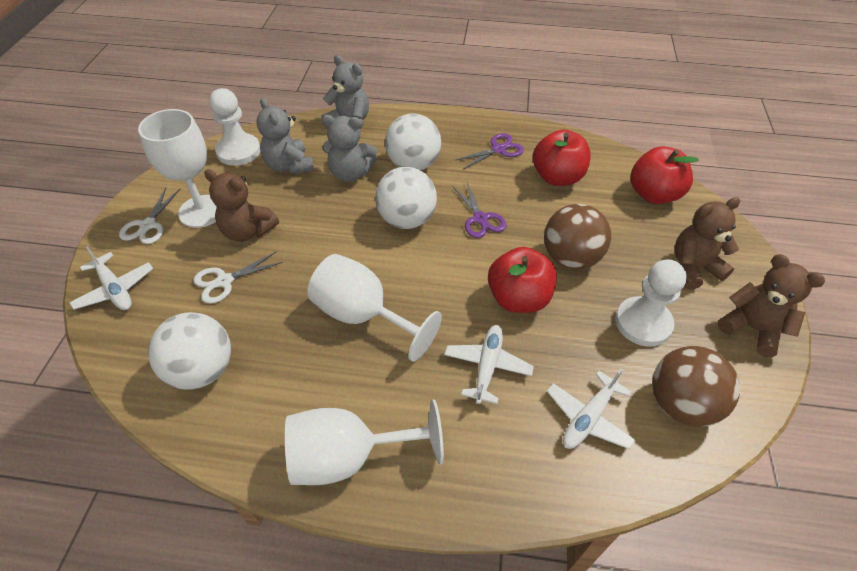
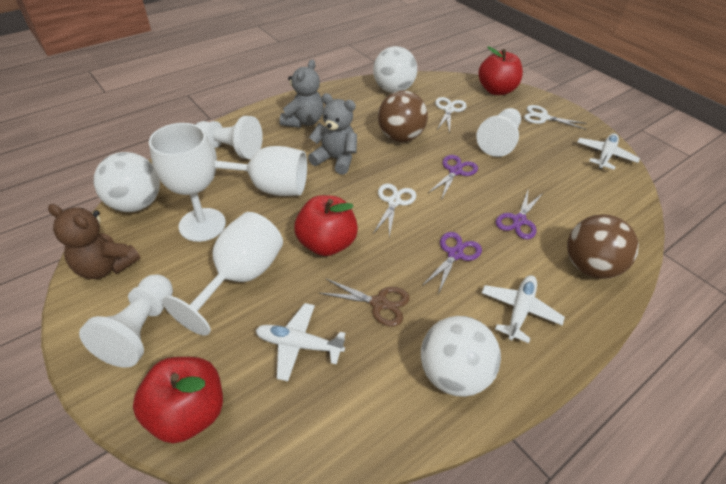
brown scissors: none = 0 -> [319,278,410,326] = 1
brown teddy bear: [204,169,279,242] [675,197,740,290] [718,254,825,357] = 3 -> [48,204,141,279] = 1
grey teddy bear: [256,98,314,174] [321,55,369,129] [322,115,377,182] = 3 -> [280,59,323,128] [308,93,357,175] = 2
purple scissors: [453,182,507,238] [454,133,524,169] = 2 -> [422,232,482,294] [428,155,478,200] [496,191,543,239] = 3
white pawn: [209,88,260,166] [615,260,687,347] = 2 -> [79,274,173,368] [196,116,263,159] [476,108,521,157] = 3
white scissors: [119,188,181,244] [193,251,283,304] = 2 -> [373,183,416,237] [435,97,467,133] [524,105,587,130] = 3

